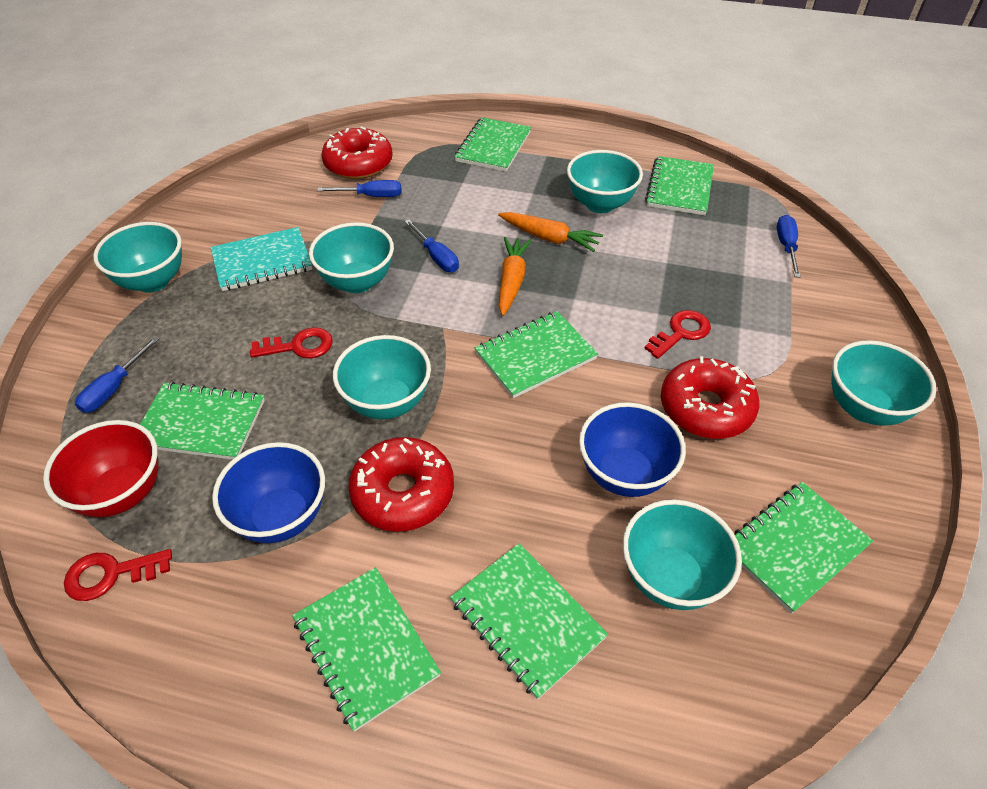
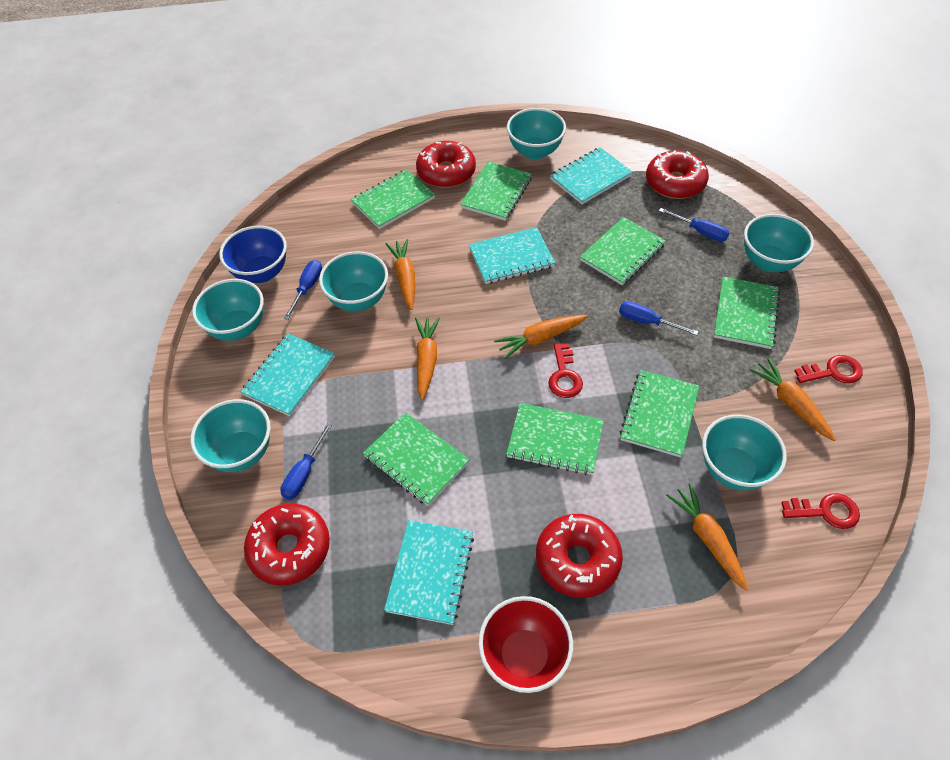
blue bowl: [212,442,325,543] [579,402,686,497] = 2 -> [219,226,287,283] = 1
orange carrot: [498,212,603,252] [498,237,532,316] = 2 -> [386,239,415,310] [415,317,440,400] [494,315,588,359] [666,483,748,591] [749,358,836,441] = 5
red donut: [321,126,393,179] [348,437,454,532] [661,356,759,439] = 3 -> [244,503,330,586] [416,141,476,188] [536,514,623,598] [646,150,709,199] = 4
turquoise notebook: [211,227,312,291] = 1 -> [241,334,335,416] [384,520,474,625] [469,227,555,284] [550,147,633,204] = 4

